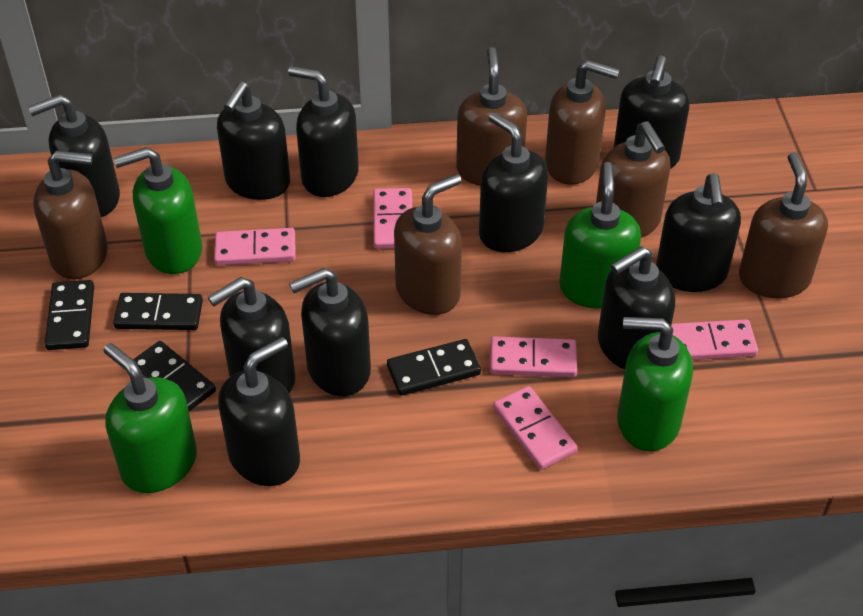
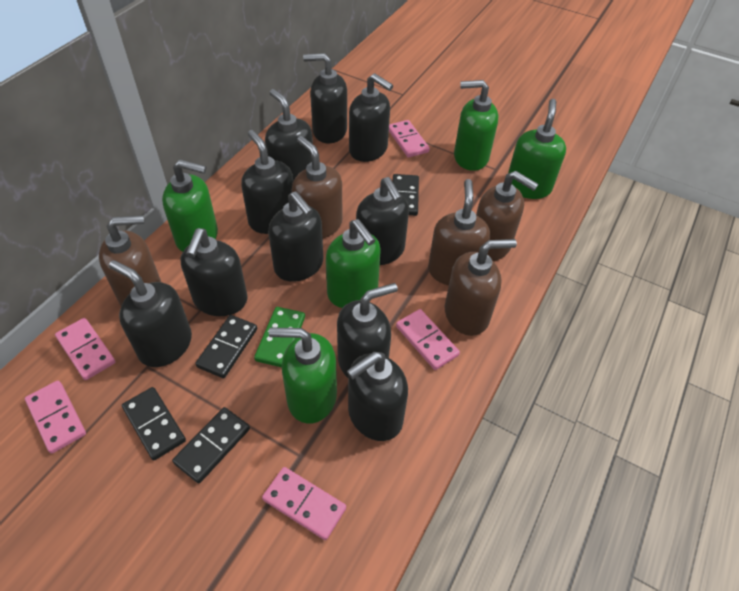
brown soap dispenser: [33,151,108,279] [394,174,462,315] [456,47,527,186] [545,60,620,185] [596,121,671,238] [739,152,828,298] = 6 -> [99,215,162,306] [292,136,343,238] [428,179,490,286] [445,239,517,336] [476,171,538,261] = 5
green domino: none = 0 -> [254,307,305,367] = 1
green soap dispenser: [103,343,197,493] [113,147,202,274] [559,162,641,308] [617,317,693,451] = 4 -> [162,159,218,252] [269,328,337,424] [326,219,381,308] [454,80,498,171] [508,99,566,199] = 5

